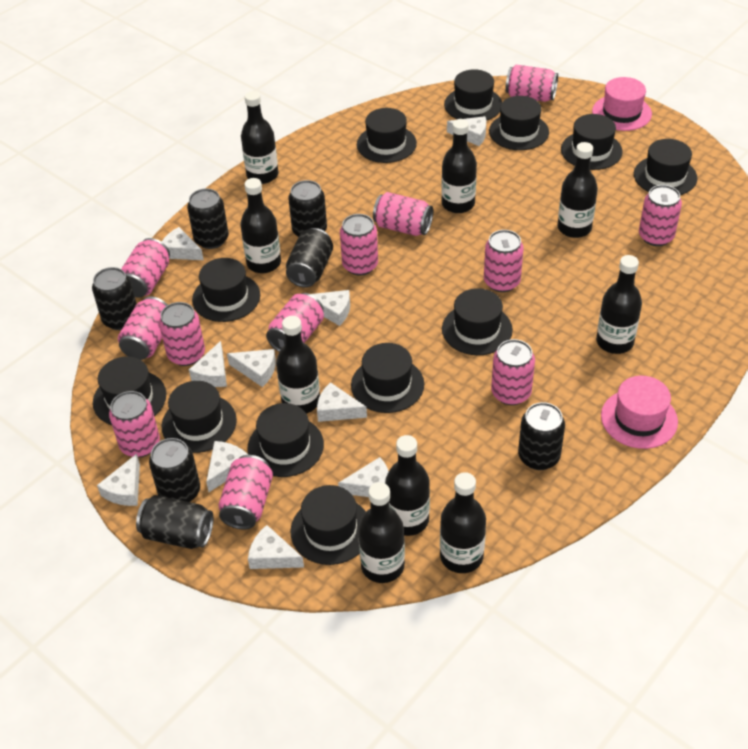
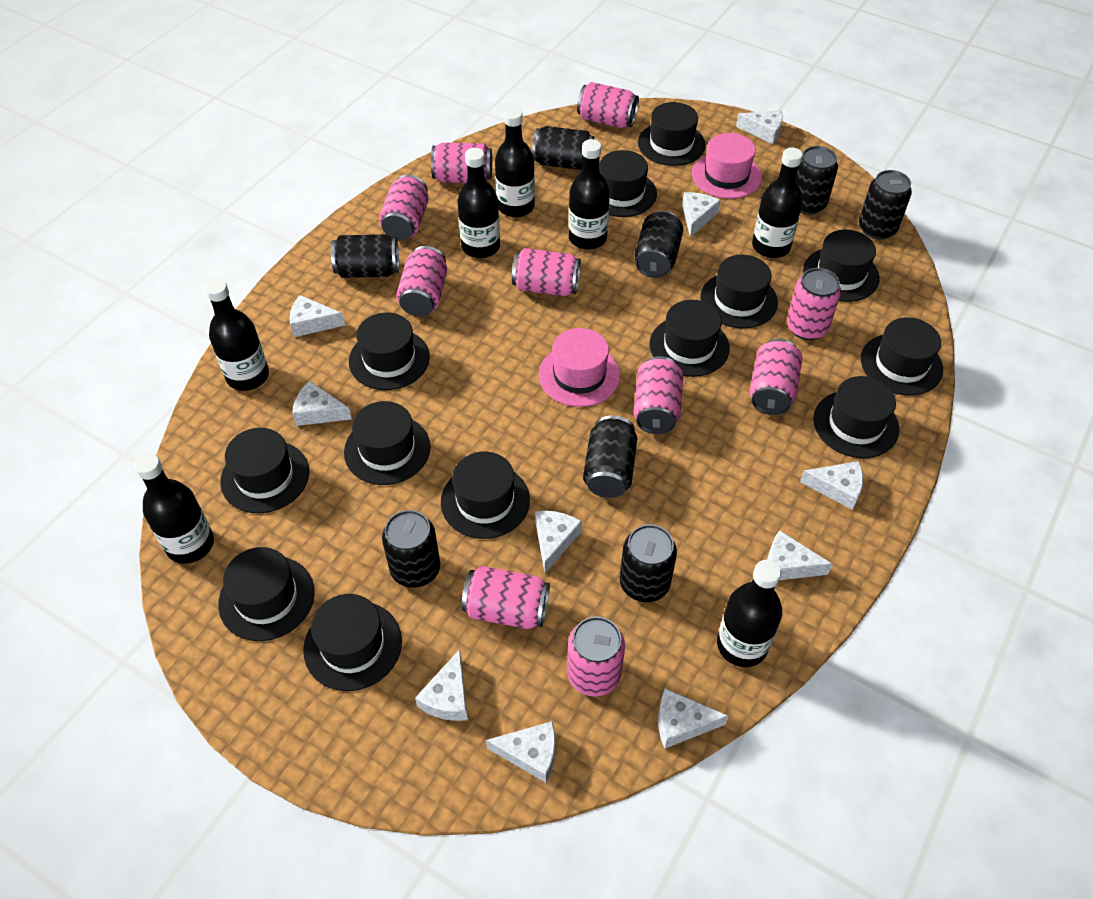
black bottle: [240,178,281,273] [241,91,279,184] [276,316,320,414] [358,482,405,583] [385,435,430,536] [440,472,486,573] [441,119,477,213] [557,142,598,238] [596,255,642,354] = 9 -> [134,453,214,564] [205,279,269,391] [458,148,500,258] [495,108,535,217] [569,139,610,250] [717,560,782,667] [752,147,803,258] = 7
black can: [92,267,137,330] [136,495,214,549] [149,438,200,502] [187,189,229,249] [286,228,333,287] [288,180,327,237] [518,402,565,470] = 7 -> [331,234,399,278] [382,510,440,588] [532,126,594,170] [583,416,637,498] [620,524,677,602] [634,211,683,278] [796,146,838,215] [859,170,912,240] = 8
black hat: [93,357,166,425] [162,381,237,453] [192,258,260,322] [247,403,324,477] [290,485,366,565] [351,343,424,413] [357,108,417,163] [442,288,513,355] [444,69,502,121] [489,96,549,150] [561,114,623,170] [634,139,697,195] = 12 -> [218,547,315,641] [220,428,309,513] [303,594,402,691] [344,401,430,485] [349,312,430,390] [441,452,530,539] [599,150,657,217] [638,102,706,166] [649,300,730,377] [700,254,778,329] [803,230,880,302] [813,376,899,458] [861,317,943,396] = 13
pink can: [109,391,160,458] [118,297,168,360] [121,238,170,298] [159,302,205,366] [218,455,273,529] [266,293,324,352] [340,214,378,276] [373,192,433,236] [484,230,524,292] [491,339,535,405] [505,65,558,102] [639,185,682,246] = 12 -> [379,175,429,240] [396,246,447,316] [431,143,492,183] [462,566,550,629] [512,248,581,296] [567,616,625,697] [577,82,639,128] [633,356,683,434] [750,339,802,415] [787,268,841,340] = 10

